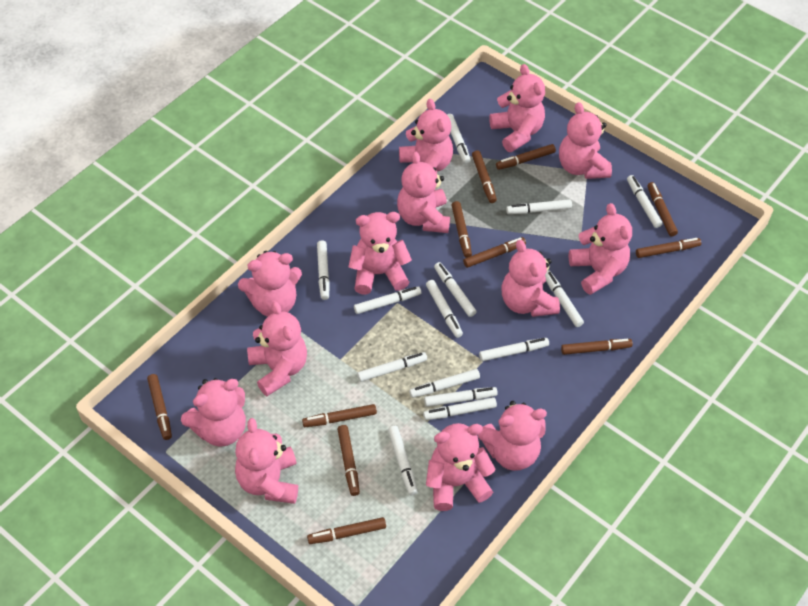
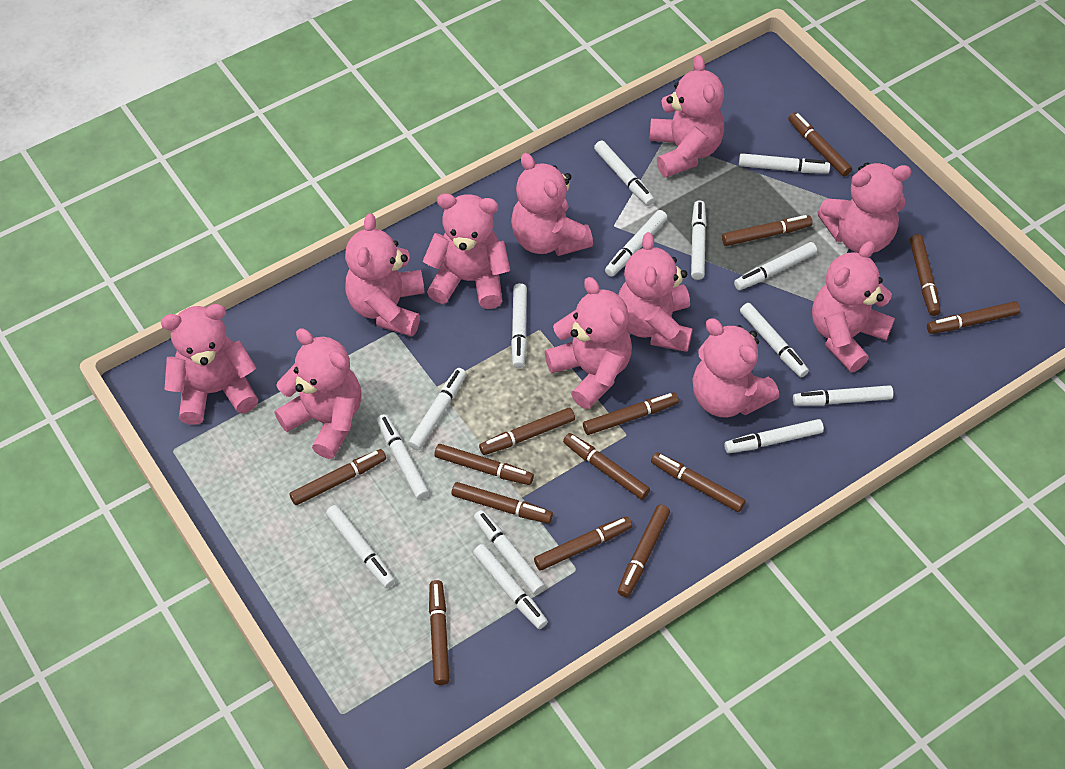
brown marker: [147,374,172,440] [302,404,377,427] [307,517,386,544] [337,425,360,496] [451,201,472,258] [463,237,526,268] [472,150,497,203] [496,144,556,170] [561,339,633,355] [636,238,701,258] [647,182,678,237] = 11 -> [289,449,386,505] [429,580,449,685] [434,444,534,485] [452,482,553,524] [479,408,575,455] [534,516,632,571] [563,433,650,500] [583,392,679,435] [618,505,670,597] [651,452,746,512] [722,215,813,246] [788,112,852,177] [910,234,941,316] [927,301,1020,334] = 14
pink teddy bear: [181,378,246,447] [235,418,298,504] [238,251,302,317] [247,301,307,396] [348,212,412,295] [397,152,450,233] [399,99,453,174] [426,423,496,511] [478,401,547,471] [489,64,545,152] [502,240,560,317] [559,102,612,179] [569,203,632,295] = 13 -> [161,304,258,425] [275,329,362,459] [345,214,424,337] [423,193,510,309] [511,153,593,256] [545,277,632,409] [618,232,693,352] [649,55,724,177] [692,318,779,418] [812,241,895,372] [817,163,912,253] = 11

